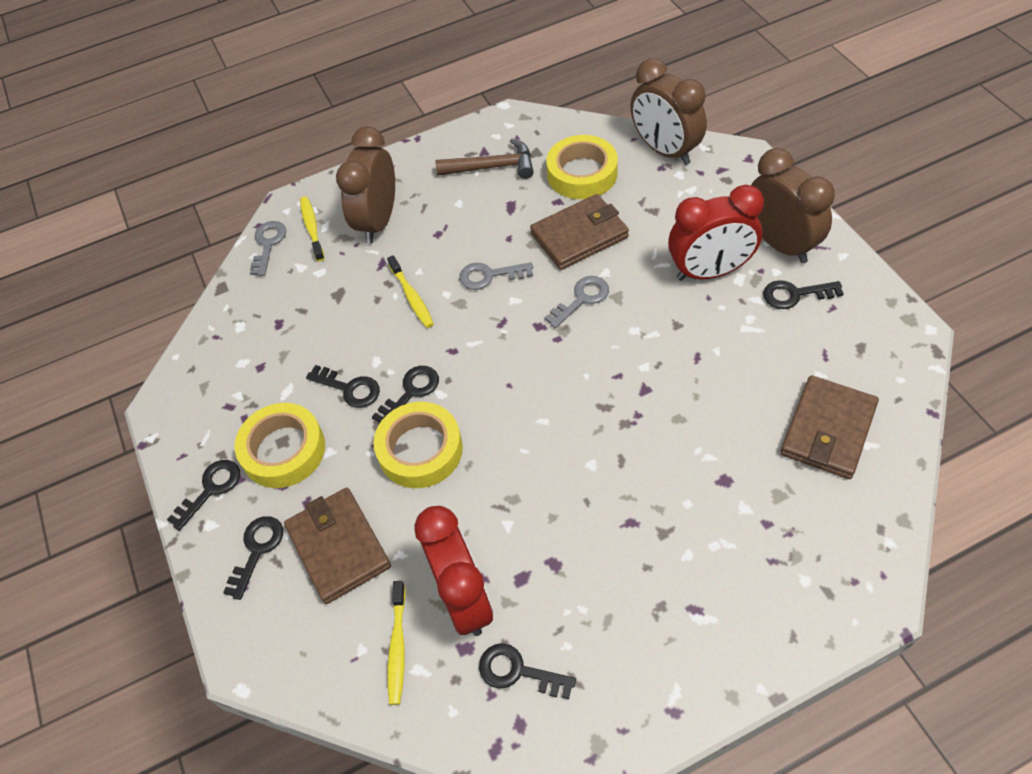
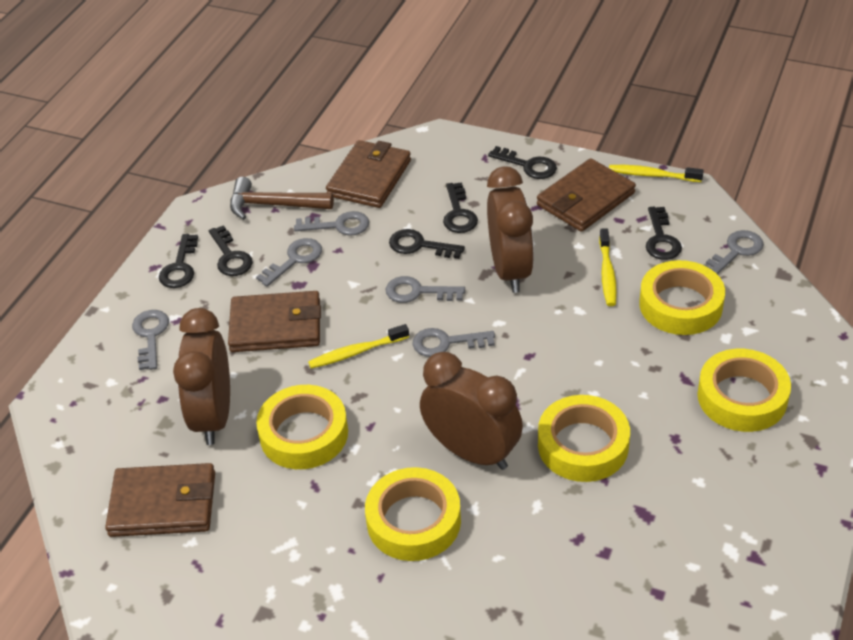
brown wallet: [284,488,391,604] [530,194,629,270] [780,375,879,479] = 3 -> [105,463,215,537] [228,291,321,352] [326,140,411,208] [537,158,636,232] = 4
grey key: [250,221,287,276] [459,262,533,290] [544,276,609,329] = 3 -> [132,310,169,370] [256,238,322,287] [294,211,369,235] [386,276,465,303] [412,328,495,357] [704,230,764,274] = 6
red clock: [414,506,493,636] [668,185,764,281] = 2 -> none = 0
yellow tape: [234,403,325,488] [373,402,463,488] [546,135,618,199] = 3 -> [256,385,348,469] [365,467,461,561] [538,395,630,482] [639,260,725,335] [697,349,791,432] = 5

